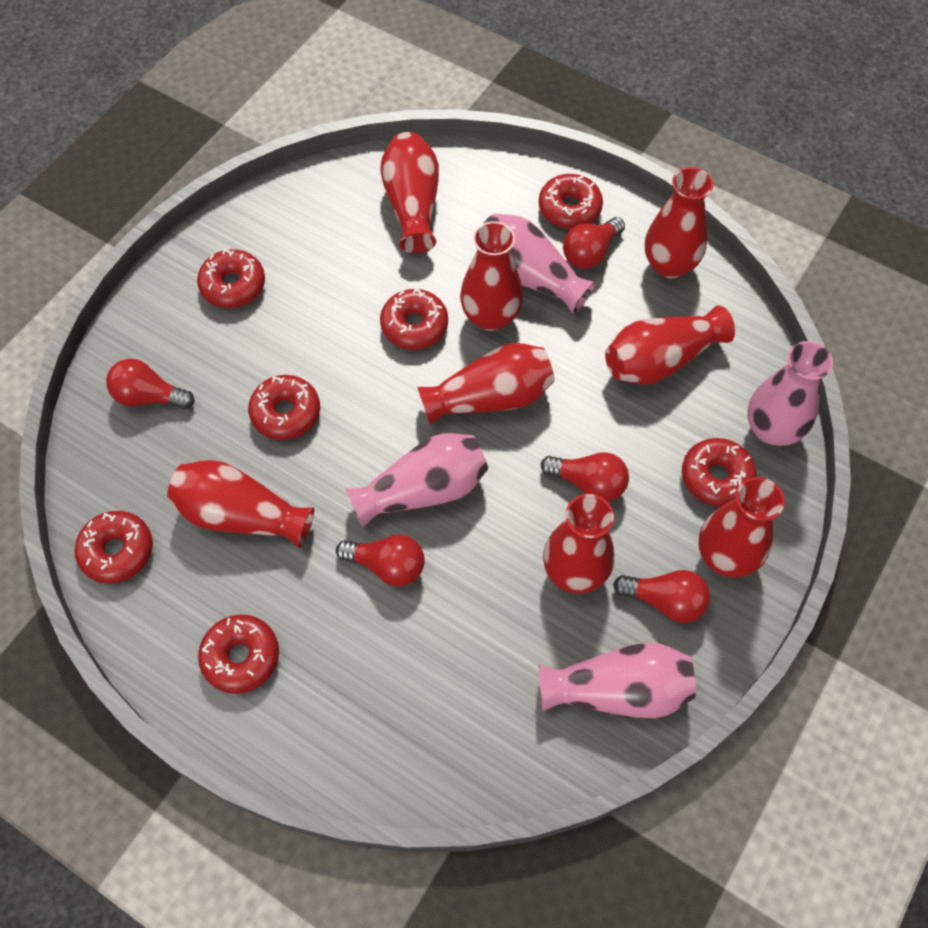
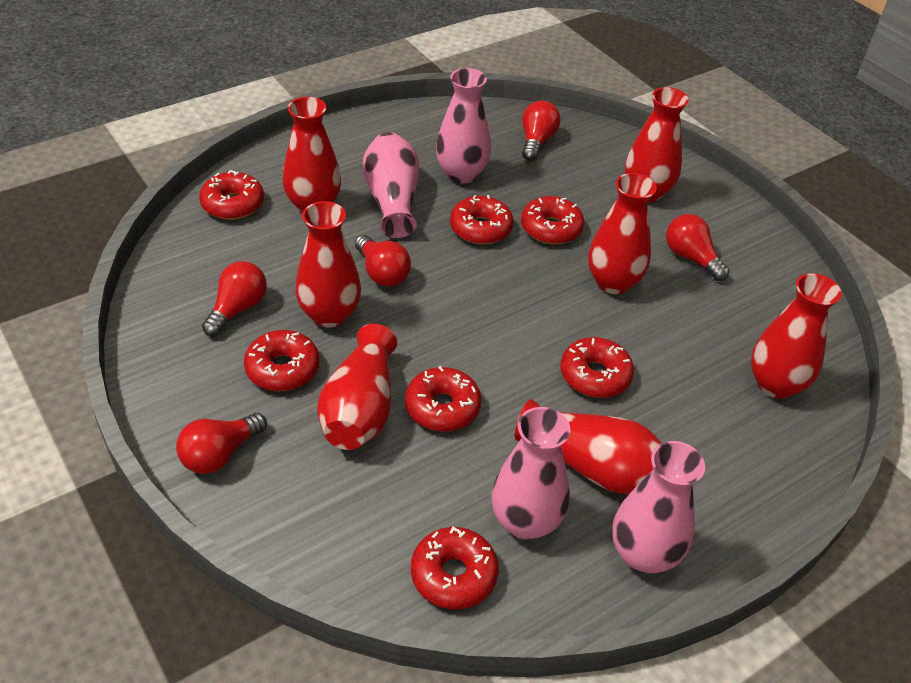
red vase: [167,460,315,548] [380,132,439,253] [417,343,555,425] [460,221,523,331] [543,494,615,594] [605,305,735,385] [645,167,713,278] [698,477,785,578] = 8 -> [283,97,341,213] [295,201,361,328] [317,324,397,450] [515,399,661,494] [588,173,657,294] [625,87,689,202] [751,273,842,399] = 7

